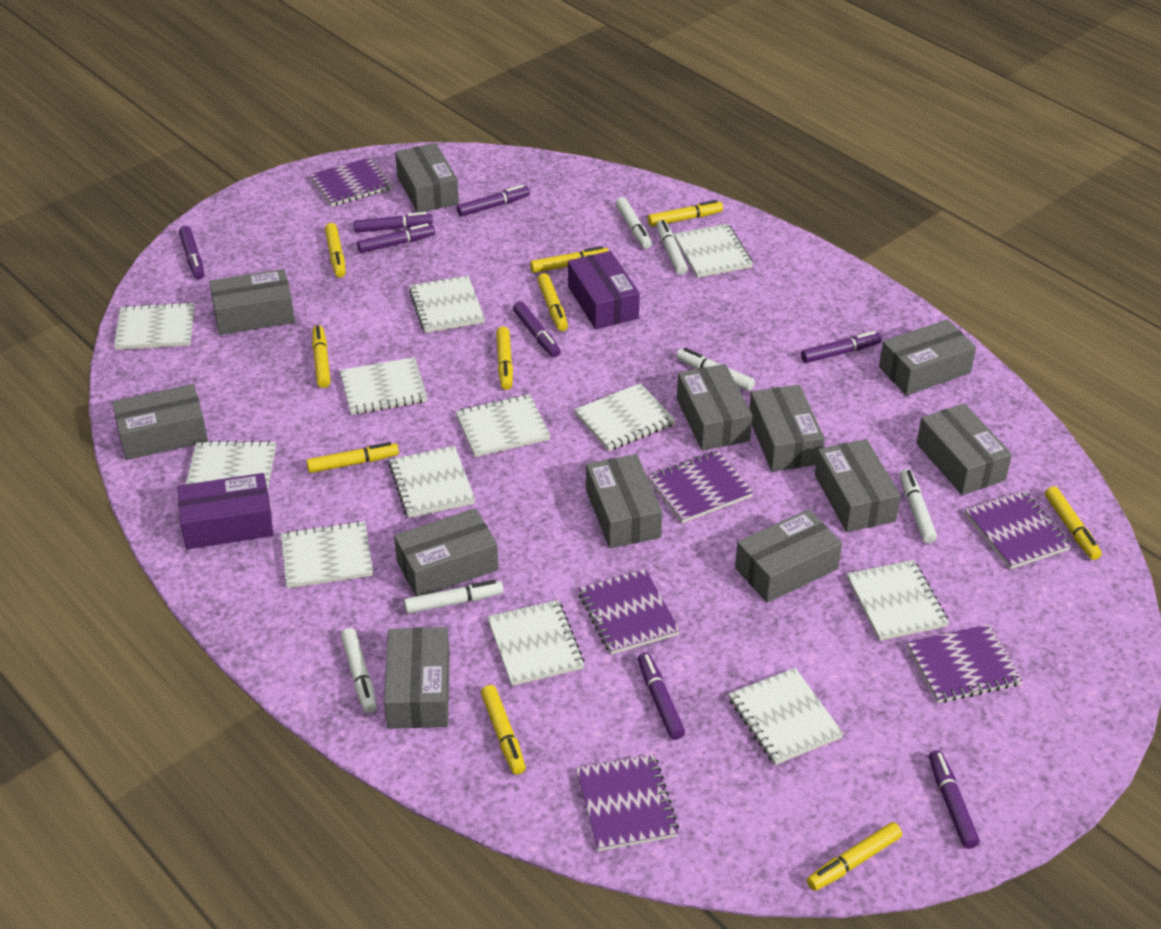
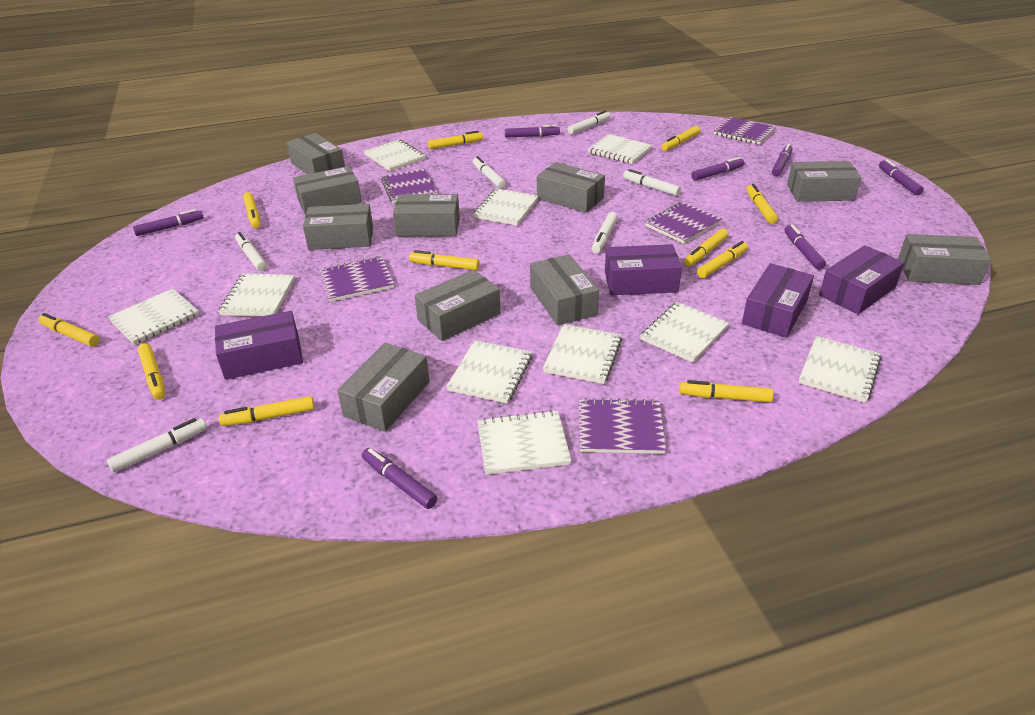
grey box: [112,384,208,460] [209,269,295,335] [384,627,449,729] [394,508,499,596] [395,143,459,213] [586,454,662,548] [677,364,752,450] [735,509,842,603] [749,385,825,472] [815,439,901,532] [879,319,976,395] [917,403,1012,495] = 12 -> [286,133,345,174] [293,166,362,215] [303,204,373,250] [337,343,430,432] [393,194,460,236] [415,270,501,341] [530,254,599,325] [537,162,605,213] [787,161,861,202] [898,234,991,285] = 10
purple box: [177,473,274,550] [568,251,640,329] = 2 -> [215,311,303,380] [605,244,682,295] [742,263,814,338] [819,245,904,314] = 4
purple marker: [179,226,204,279] [354,212,433,233] [357,223,435,253] [457,185,530,217] [513,301,561,357] [638,652,685,740] [801,331,882,363] [929,750,980,849] = 8 -> [133,209,204,236] [362,448,437,509] [505,125,560,138] [691,157,745,181] [772,144,792,176] [784,224,826,270] [879,159,924,195] = 7
purple notebook: [310,157,393,206] [576,754,679,851] [579,569,680,655] [648,451,753,523] [907,624,1023,703] [965,490,1072,569] = 6 -> [319,256,394,302] [381,169,437,203] [579,398,666,454] [645,202,722,244] [714,117,776,145] = 5
white notebook: [114,302,195,350] [185,440,276,491] [281,521,373,588] [340,357,427,415] [389,446,475,518] [409,276,485,333] [456,394,551,457] [487,600,585,686] [574,383,676,451] [674,224,753,278] [729,668,844,765] [847,560,949,641] = 12 -> [108,288,199,345] [218,273,295,316] [364,139,426,171] [446,340,532,403] [473,188,539,226] [477,410,571,475] [543,324,622,384] [588,134,653,164] [640,302,729,362] [799,336,882,403] = 10
yellow marker: [306,442,399,473] [312,325,331,388] [325,223,346,278] [481,685,526,774] [496,326,513,390] [530,246,609,273] [537,273,568,331] [648,200,723,227] [807,822,902,891] [1045,486,1102,560] = 10 -> [39,313,100,347] [138,343,166,400] [219,396,315,426] [243,192,261,228] [409,250,480,270] [428,131,483,149] [662,126,700,151] [680,380,774,402] [684,229,728,266] [697,241,748,278] [747,184,778,223] = 11

